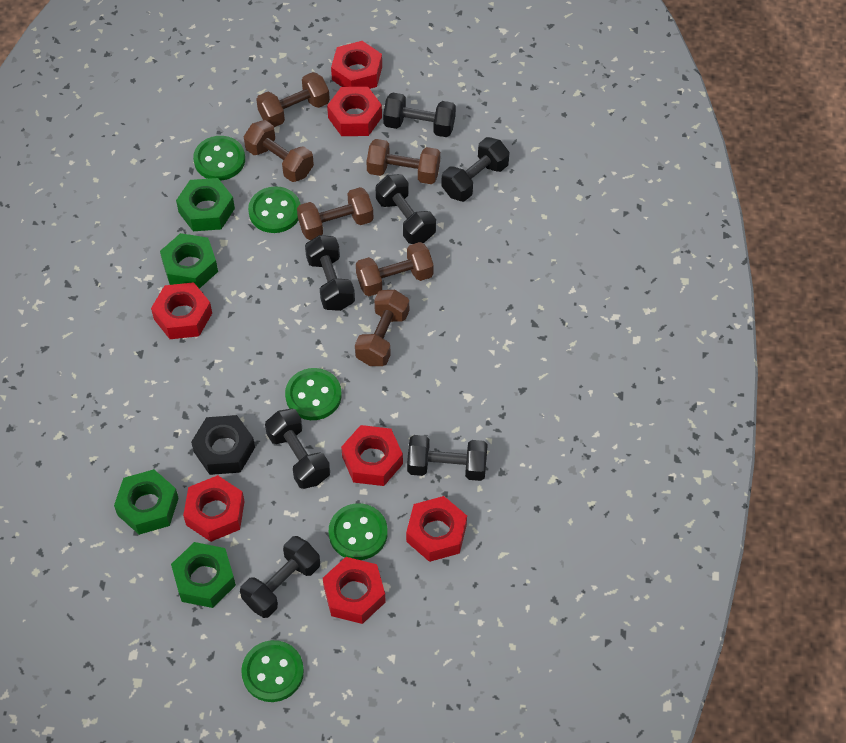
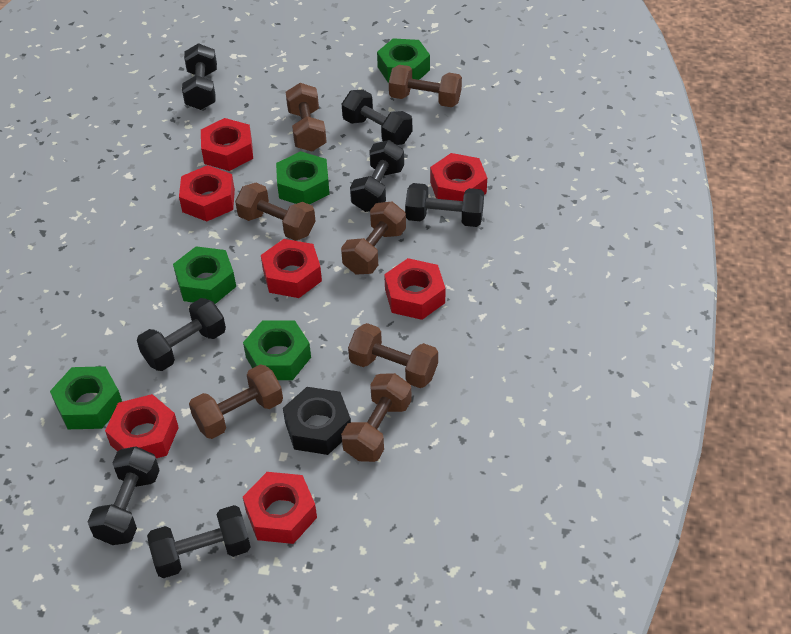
brown dumbbell: [244,120,314,182] [256,72,330,127] [297,187,374,240] [355,290,409,366] [356,242,434,296] [366,139,440,184] = 6 -> [189,364,283,439] [235,183,315,241] [286,83,327,152] [341,202,406,275] [341,373,412,462] [348,323,438,388] [389,65,462,107] = 7
green button: [193,136,245,181] [241,640,304,702] [248,186,300,233] [285,368,342,420] [329,503,388,560] = 5 -> none = 0
green nut: [114,469,179,535] [160,233,218,289] [171,542,236,608] [176,178,235,231] = 4 -> [50,366,122,429] [173,246,236,304] [243,320,311,380] [276,151,330,204] [377,38,430,83] = 5

